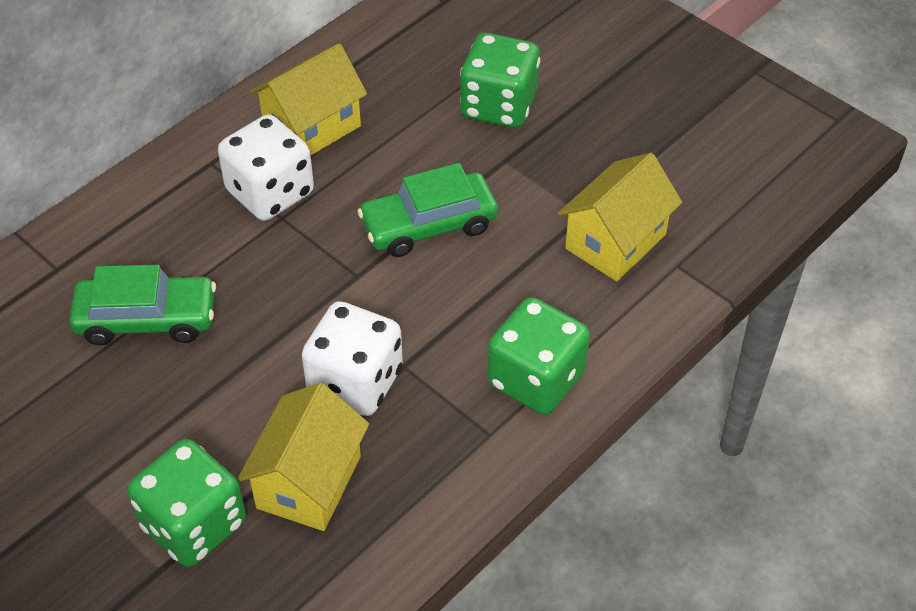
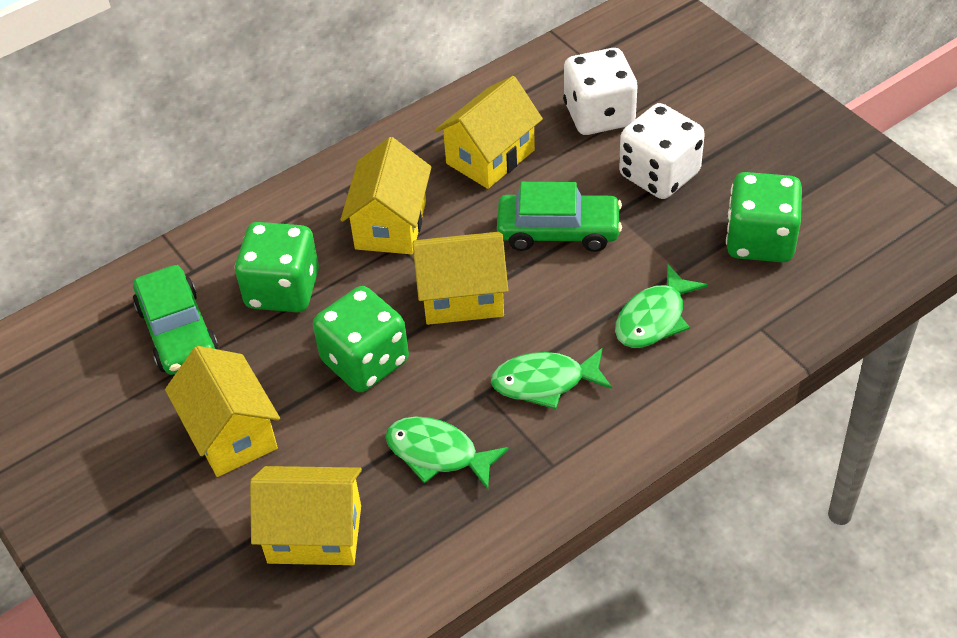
green fish: none = 0 -> [386,416,509,490] [491,348,612,409] [615,264,708,348] = 3
yellow house: [237,383,369,531] [250,43,367,155] [558,153,682,281] = 3 -> [165,346,280,477] [250,466,362,565] [340,137,431,254] [413,232,508,325] [435,76,543,189] = 5

